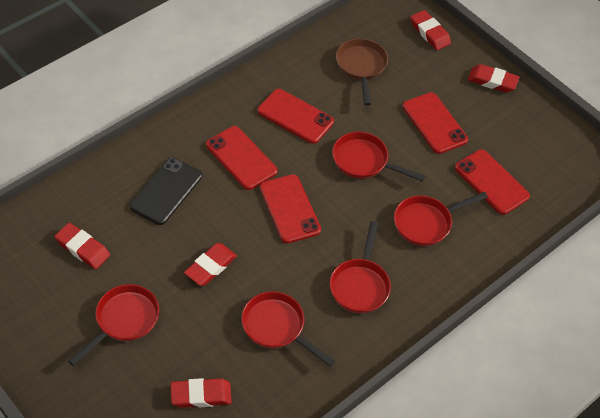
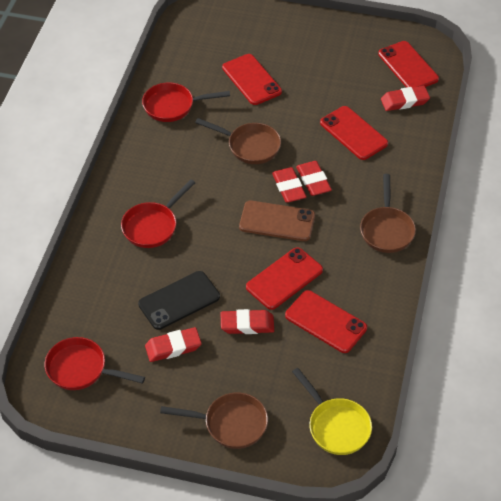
brown pan: [336,38,388,106] = 1 -> [160,392,268,449] [195,118,281,164] [360,174,416,253] = 3
brown phone: none = 0 -> [239,200,315,241] = 1
red pan: [68,284,159,366] [241,291,335,367] [330,221,391,314] [332,132,425,182] [394,192,488,246] = 5 -> [45,337,145,390] [121,179,195,248] [142,83,230,122] = 3
yellow pan: none = 0 -> [292,368,372,455] = 1

